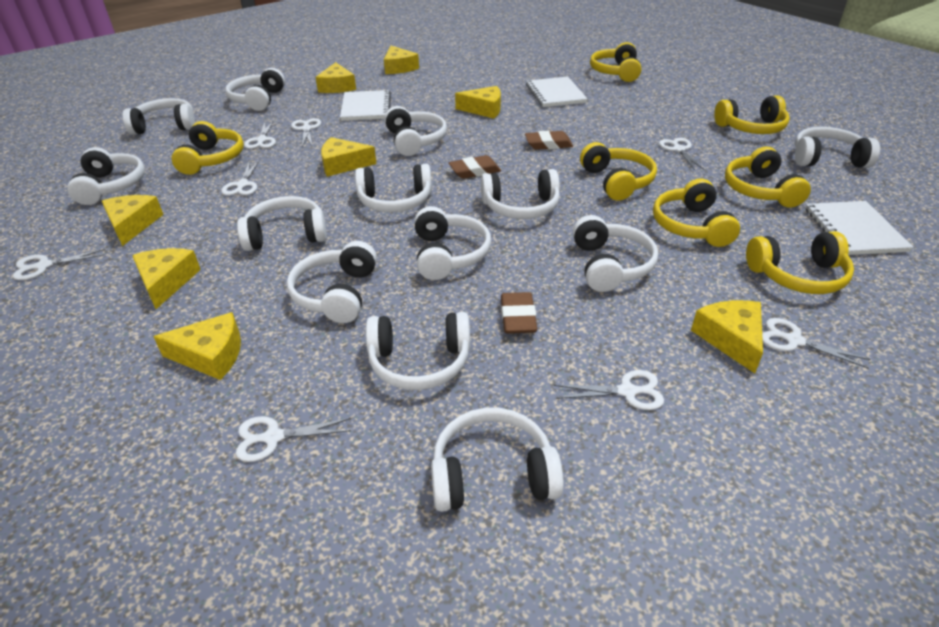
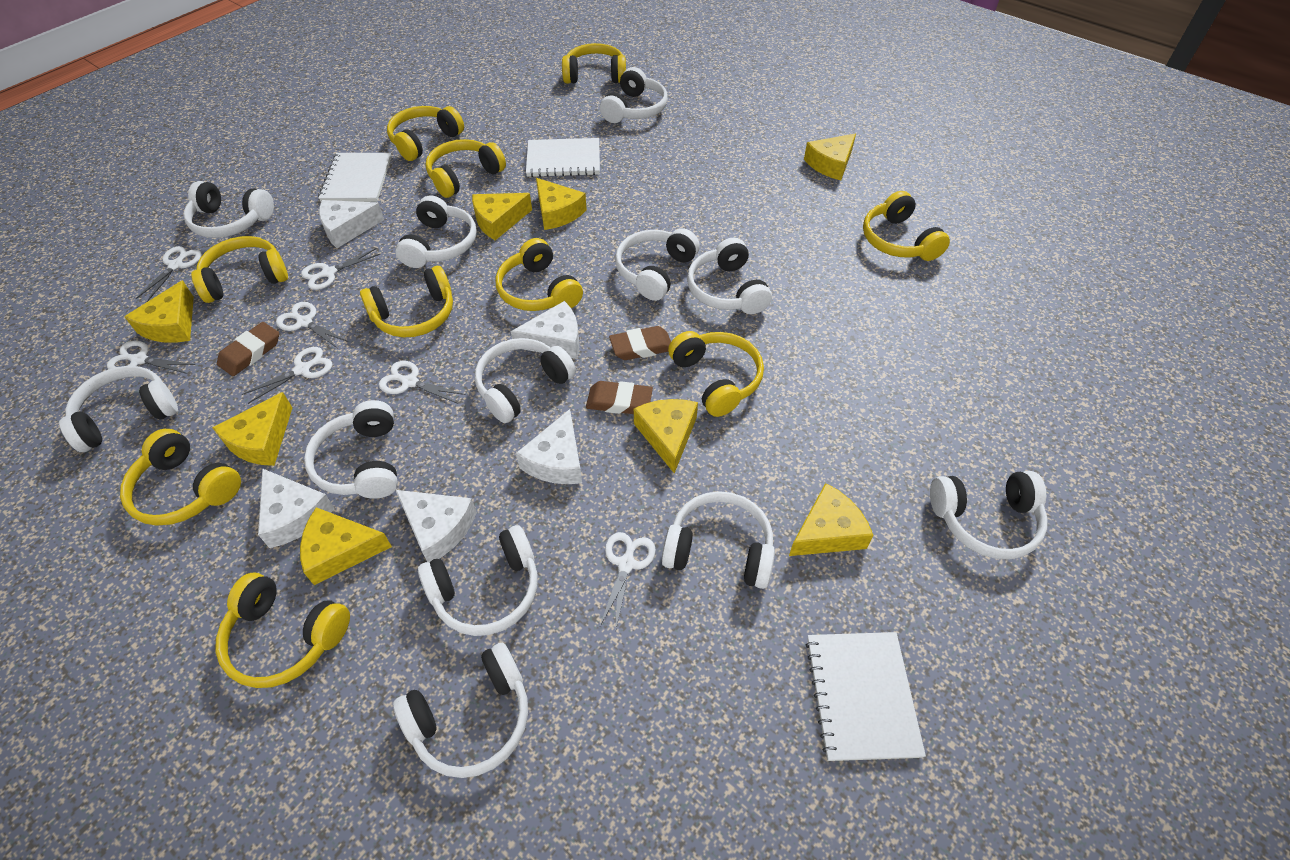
white cheese: none = 0 -> [258,468,335,548] [319,200,384,248] [396,490,477,562] [511,301,579,359] [516,409,582,484] = 5
white headphones: [67,147,145,205] [123,98,195,135] [226,68,285,111] [237,196,327,251] [287,241,377,323] [355,164,432,212] [366,312,470,390] [385,106,447,156] [414,206,491,280] [431,408,564,512] [481,169,560,219] [573,215,658,292] [795,127,880,168] = 13 -> [59,366,178,452] [183,181,274,238] [304,400,398,499] [393,643,528,778] [395,195,477,268] [418,525,538,636] [475,338,576,423] [600,67,668,123] [615,228,700,301] [662,491,775,589] [687,238,772,314] [930,471,1048,560] = 12
white scissors: [13,249,106,280] [221,161,259,196] [236,416,351,462] [244,120,276,149] [291,118,321,147] [554,370,664,410] [659,138,704,170] [762,318,871,369] = 8 -> [107,340,195,374] [136,246,202,302] [242,347,332,404] [276,302,348,348] [301,248,380,290] [379,361,466,404] [599,532,656,628] = 7
yellow headphones: [171,121,244,175] [580,142,657,201] [590,42,641,82] [653,178,740,247] [714,95,790,134] [725,146,811,208] [746,231,854,294] = 7 -> [120,429,241,526] [191,236,288,303] [215,573,350,688] [360,266,453,337] [387,106,464,161] [426,139,506,198] [495,238,583,311] [562,43,626,84] [668,331,764,417] [863,191,950,261] = 10

